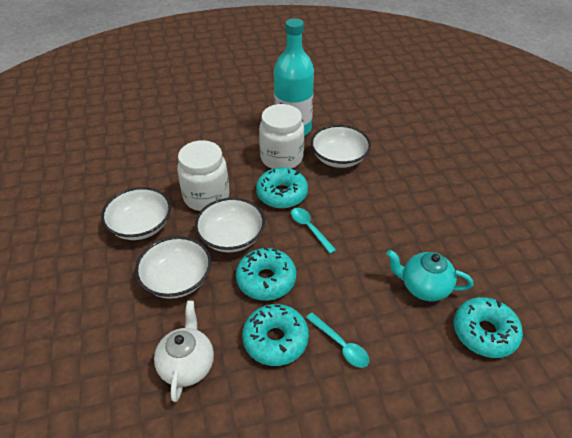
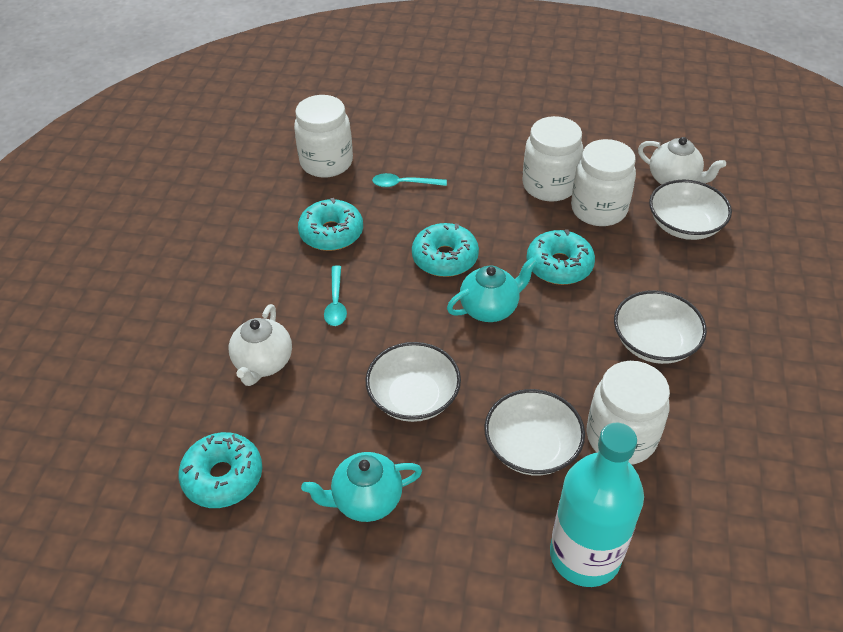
turquoise teapot: [386,250,473,301] = 1 -> [301,452,422,522] [447,257,537,322] = 2
white jar: [177,140,229,211] [259,104,304,169] = 2 -> [294,95,353,178] [522,116,583,202] [571,139,636,226] [587,361,670,465] = 4
white teapot: [154,301,214,402] = 1 -> [229,304,292,386] [638,137,726,185] = 2

